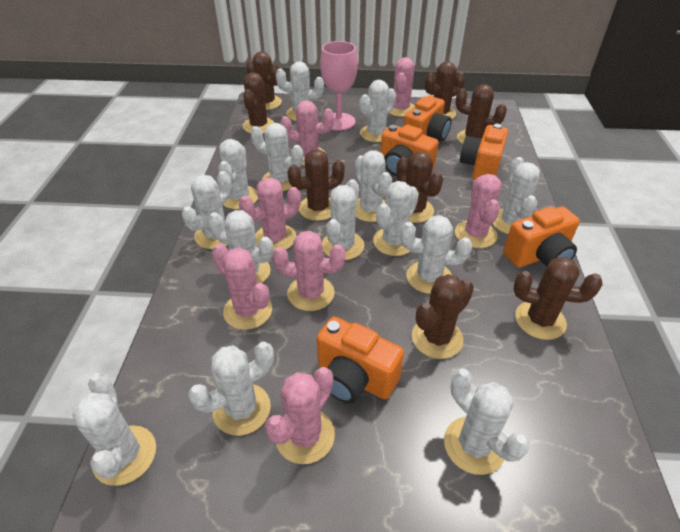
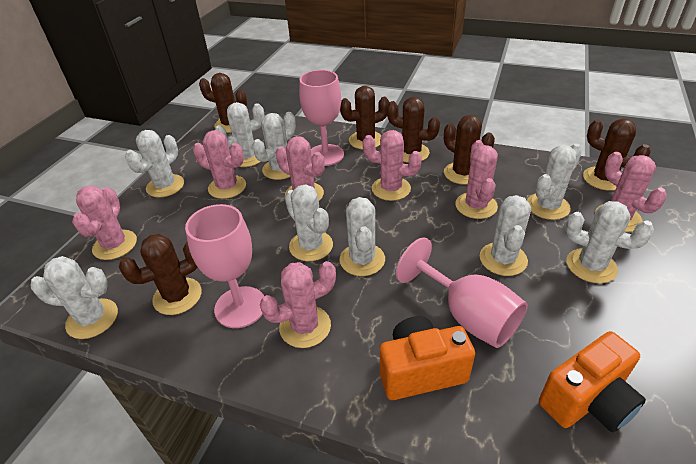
brown cactus: [243,72,275,134] [246,51,282,110] [287,149,345,221] [396,151,443,223] [412,274,474,359] [425,61,465,120] [455,84,507,144] [514,257,603,340] = 8 -> [119,234,202,315] [199,73,247,133] [340,86,389,149] [387,97,440,163] [444,115,495,185] [583,119,651,191] = 6
orange camera: [317,316,404,404] [380,125,438,176] [404,96,452,142] [460,124,508,180] [503,206,580,267] = 5 -> [380,316,475,400] [539,331,646,432] = 2
pink goblet: [320,41,357,131] = 1 -> [185,204,264,328] [299,70,344,166] [396,237,528,348] = 3
white cactus: [72,373,156,486] [182,171,232,249] [188,342,274,436] [208,210,274,283] [218,139,258,209] [251,123,303,191] [276,61,324,121] [322,179,364,260] [355,150,392,222] [360,80,396,142] [373,181,419,256] [401,215,472,294] [444,368,529,475] [492,157,540,234] = 14 -> [30,256,118,339] [125,130,184,197] [215,102,265,167] [252,112,296,180] [285,184,333,261] [340,197,385,276] [480,195,531,276] [527,143,582,220] [565,201,654,283] = 9

